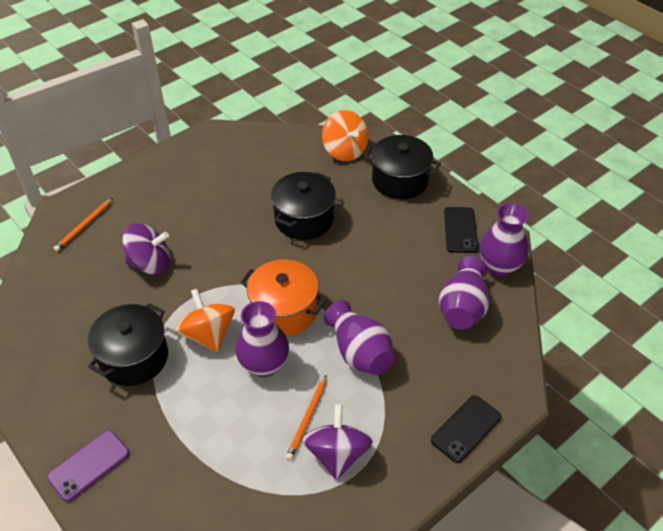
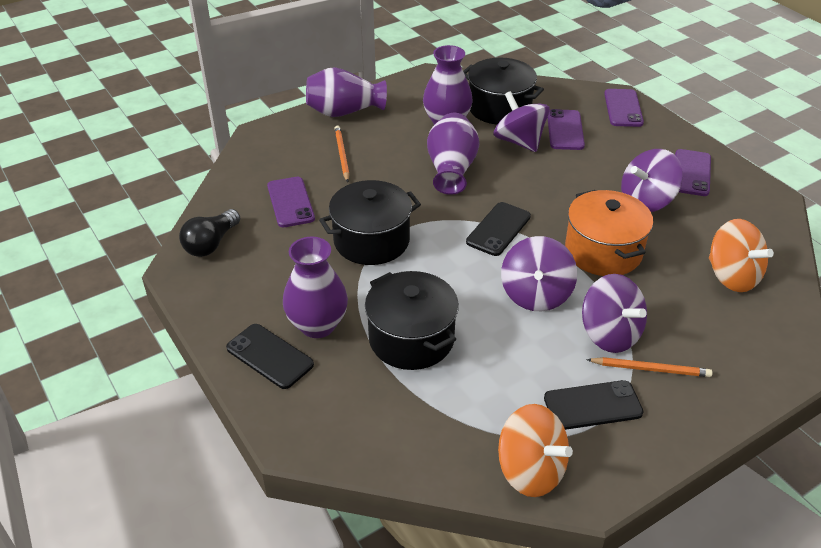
black light bulb: none = 0 -> [179,209,240,257] = 1
black phone: [431,395,501,463] [444,207,478,253] = 2 -> [226,324,314,389] [466,202,531,256] [544,380,644,430] = 3
purple phone: [47,430,129,502] = 1 -> [267,177,315,227] [547,109,585,150] [604,89,644,127] [675,149,711,196] = 4
purple spinning top: [122,223,170,275] [302,404,373,480] = 2 -> [493,91,550,152] [501,236,577,311] [582,274,647,353] [621,149,683,212] = 4

